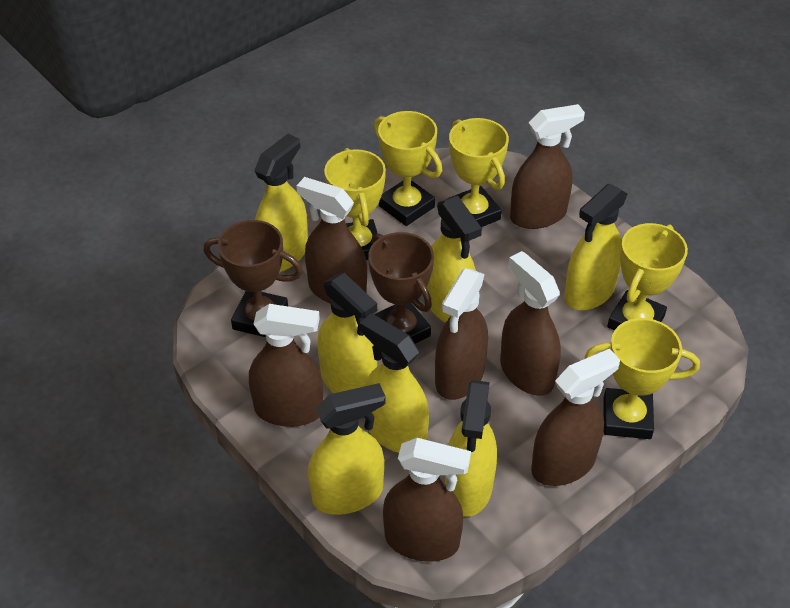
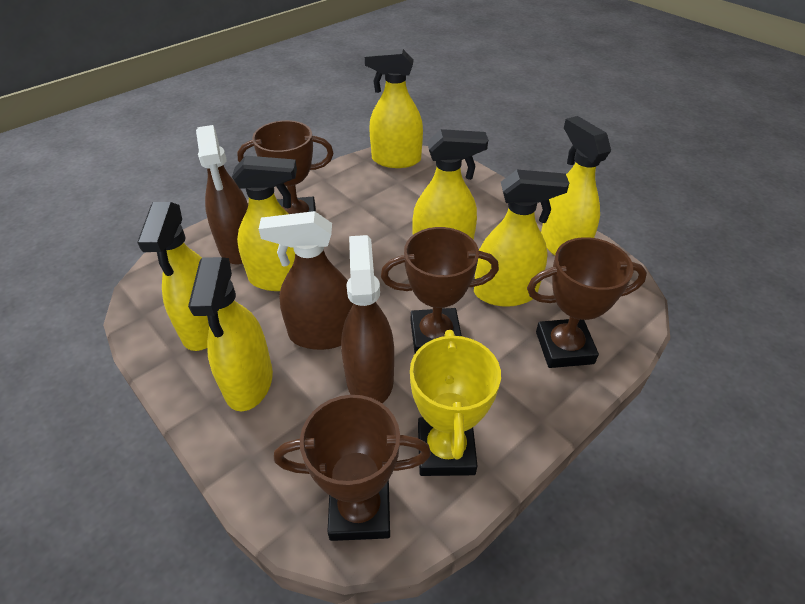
brown spray bottle: [249,304,323,427] [296,177,367,304] [383,438,471,561] [435,268,488,400] [500,251,561,396] [510,104,585,229] [531,349,620,486] = 7 -> [196,125,248,265] [259,211,353,350] [341,235,394,404] = 3
brown trophy: [203,220,303,337] [368,232,434,344] = 2 -> [237,120,334,214] [274,395,431,541] [381,227,499,353] [527,237,647,368] = 4
yellow trophy: [324,148,386,260] [374,111,442,226] [447,118,509,227] [585,318,700,439] [607,223,688,330] = 5 -> [410,330,501,476] = 1

